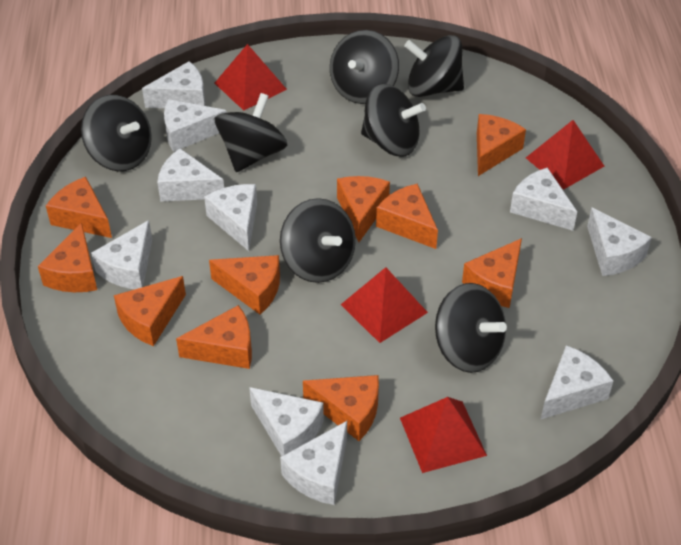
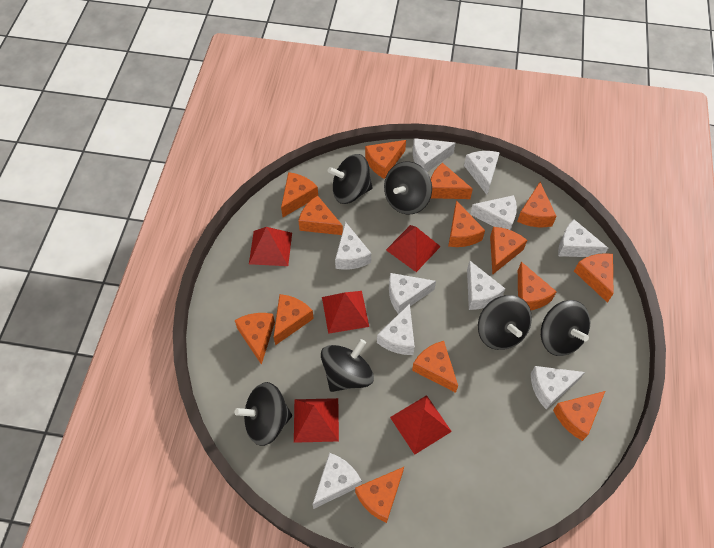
black spinning top: [81,95,152,171] [215,93,287,172] [280,198,356,283] [330,30,399,104] [361,84,426,157] [404,35,464,97] [435,283,507,373] = 7 -> [235,382,292,446] [321,339,374,392] [328,154,373,204] [384,161,432,214] [478,295,532,350] [541,300,590,356] = 6
orange cheese: [38,222,97,292] [46,177,112,238] [114,276,186,346] [176,305,252,369] [209,255,280,315] [303,375,379,441] [337,176,390,242] [376,184,438,249] [462,238,522,308] [477,114,526,176] = 10 -> [235,313,275,365] [274,294,314,345] [281,172,318,217] [298,195,343,235] [355,467,404,523] [365,140,406,179] [412,341,458,393] [431,163,473,199] [448,200,485,247] [490,227,527,275] [517,182,557,227] [518,262,557,310] [553,391,605,441] [574,253,613,303] = 14
red pyramid: [215,44,287,111] [341,267,428,343] [400,397,487,473] [526,120,604,190] = 4 -> [249,227,292,266] [294,398,339,443] [322,291,369,334] [386,225,441,272] [390,395,452,455] = 5

